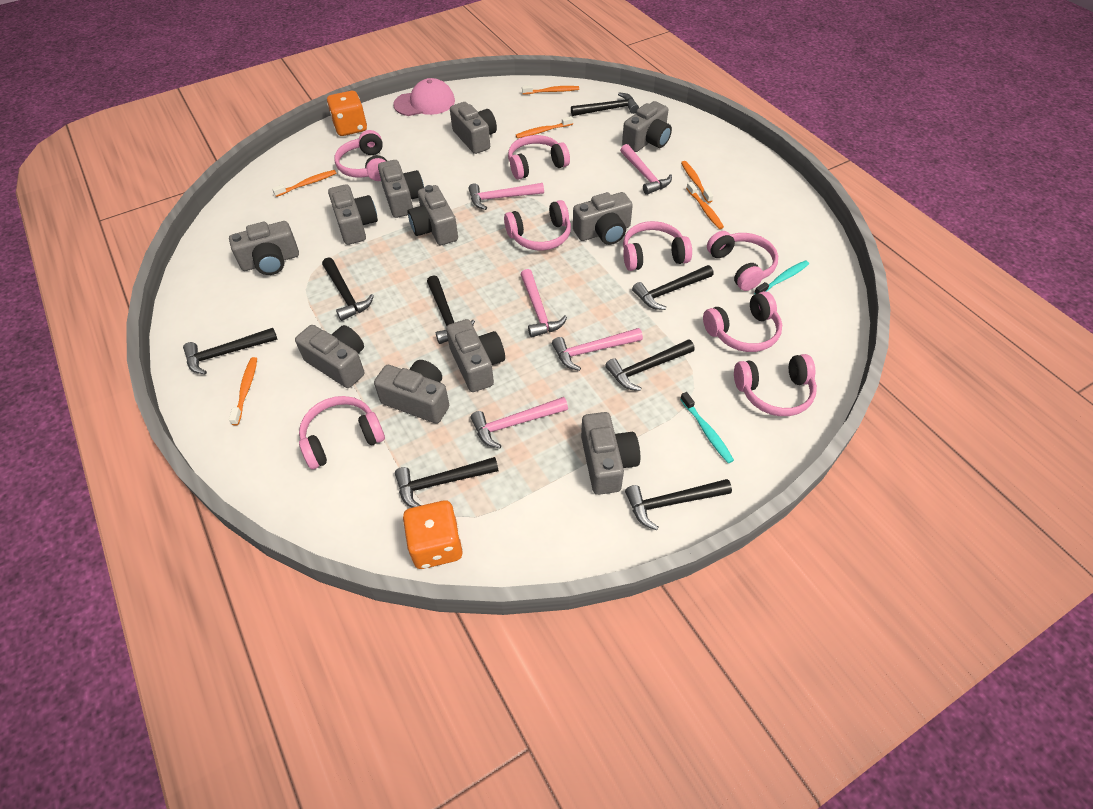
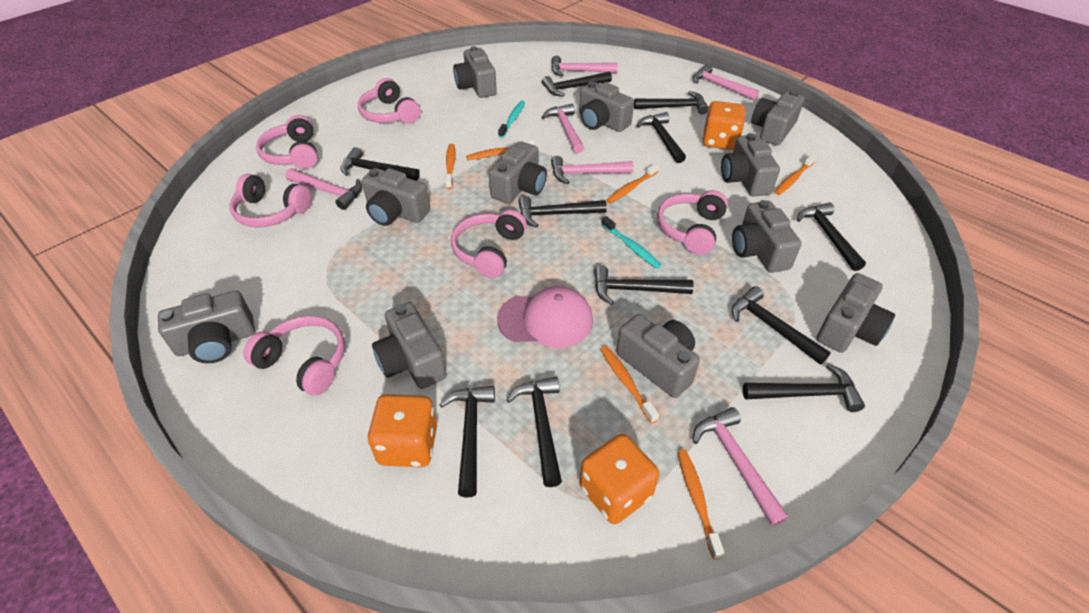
black hammer: [183,328,277,375] [322,257,374,321] [395,457,499,508] [427,275,475,344] [571,92,639,116] [605,339,695,391] [625,479,732,530] [632,265,713,310] = 8 -> [340,147,420,181] [439,386,495,497] [506,377,562,487] [518,196,607,228] [542,72,612,96] [594,265,694,305] [634,91,708,114] [637,112,686,163] [732,286,831,365] [743,364,865,412] [797,202,866,271] = 11
orange dice: [327,91,367,136] [403,501,463,569] = 2 -> [368,394,437,467] [580,434,659,524] [702,101,746,150] = 3
pink hammer: [469,183,544,210] [470,397,568,448] [520,269,567,338] [552,328,643,371] [620,144,672,195] = 5 -> [285,169,362,210] [542,104,584,153] [551,156,634,184] [552,56,618,77] [693,64,759,101] [693,407,788,526] = 6
pink headphones: [299,396,385,469] [334,130,387,181] [504,200,571,251] [508,135,570,180] [623,221,692,271] [703,291,782,352] [707,231,778,291] [734,354,817,416] = 8 -> [230,174,311,227] [243,316,345,395] [256,115,318,169] [358,78,420,124] [451,210,527,278] [657,190,728,255] = 6

